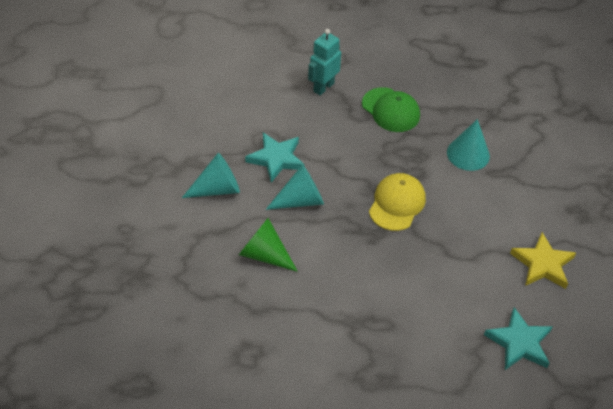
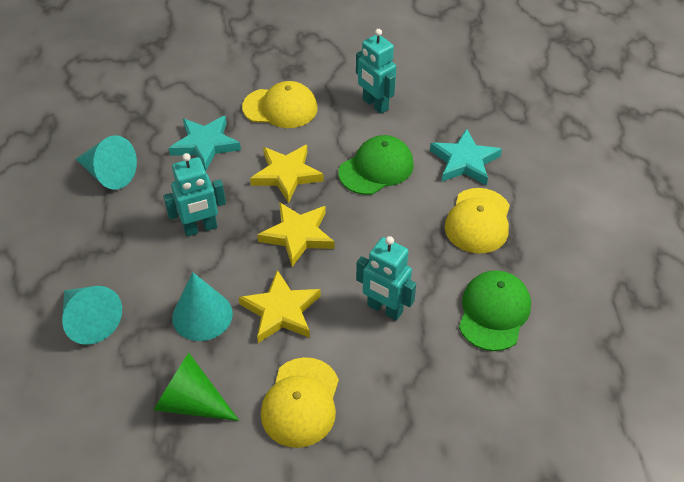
green cap: [362,87,420,132] = 1 -> [339,135,414,195] [459,270,531,351] = 2
turquoise robot: [308,29,341,95] = 1 -> [163,153,226,236] [356,29,396,114] [356,236,416,321] = 3
yellow cap: [369,173,426,231] = 1 -> [242,81,318,128] [261,357,339,448] [445,188,510,254] = 3
yellow star: [510,232,576,289] = 1 -> [238,270,321,343] [250,145,324,203] [257,202,335,267] = 3

